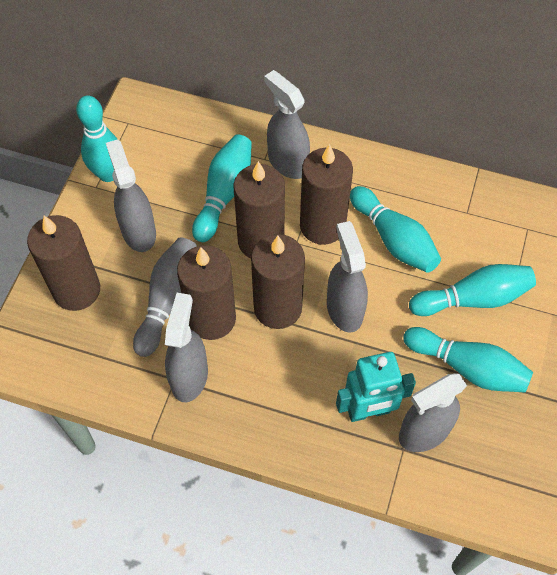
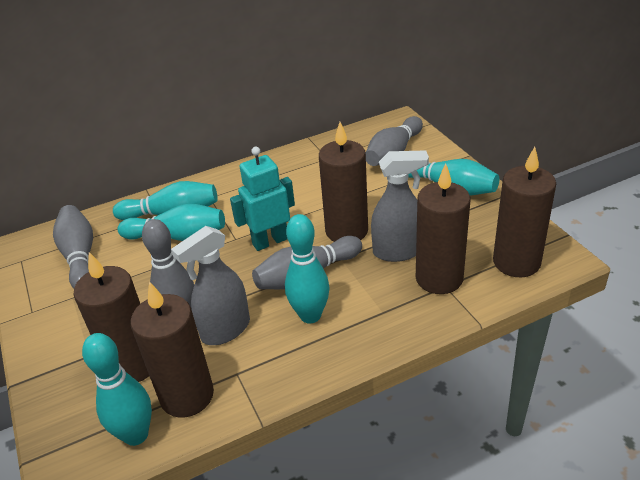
grey bowling pin: [133,237,197,357] = 1 -> [53,205,93,289] [142,219,194,310] [252,236,362,289] [366,116,423,166] = 4
grey spray bottle: [106,139,156,252] [165,293,208,402] [264,70,310,179] [327,221,368,333] [399,373,467,452] = 5 -> [171,226,250,345] [371,150,429,262] = 2

